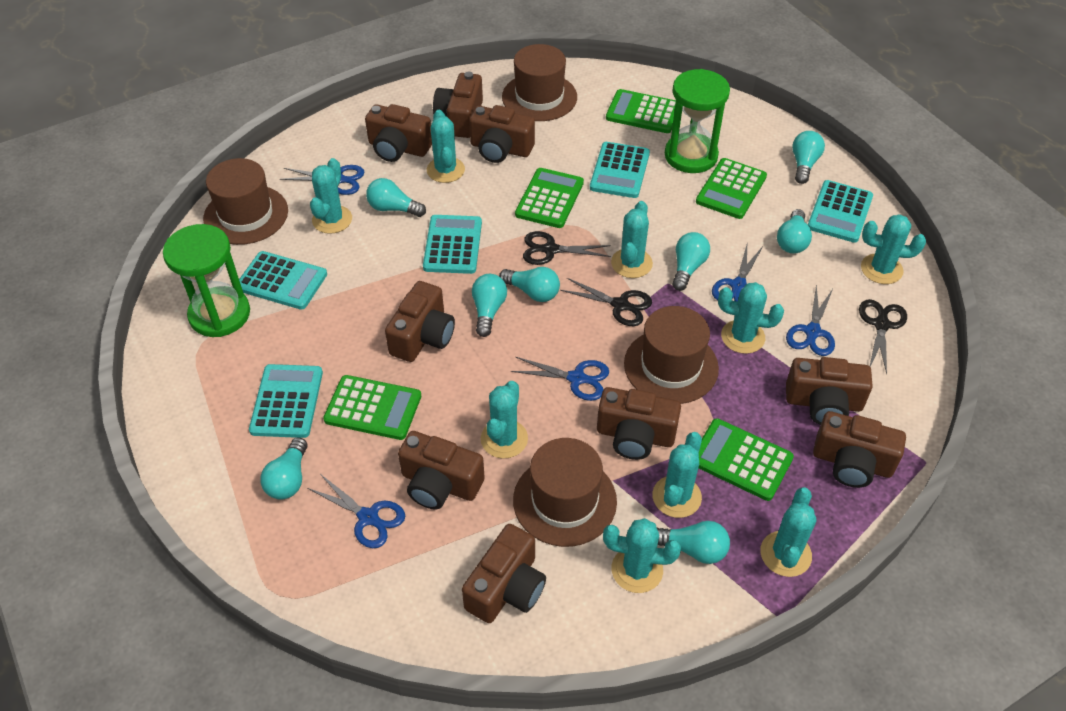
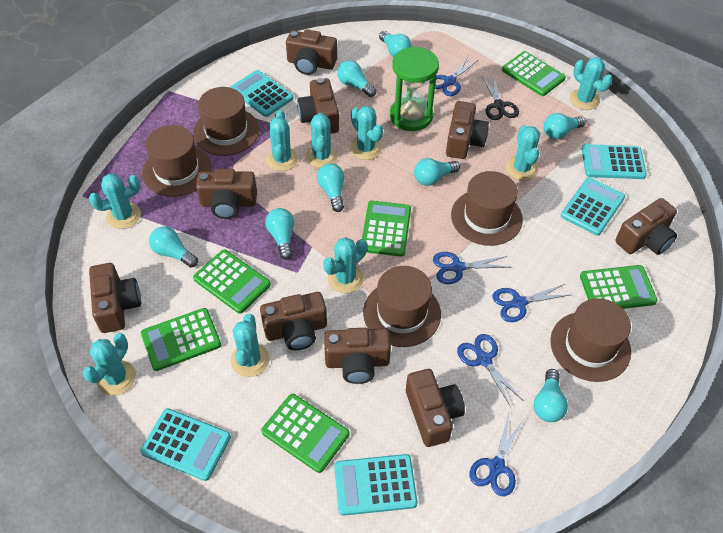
black scissors: [523,231,611,265] [560,278,652,326] [859,299,907,374] = 3 -> [482,74,519,120] = 1
brown hat: [203,158,288,245] [502,44,577,121] [513,438,617,547] [624,306,719,404] = 4 -> [142,125,212,197] [193,87,260,156] [363,266,441,347] [451,171,523,246] [550,298,631,382] = 5
green calculator: [323,375,421,440] [515,168,584,228] [606,89,676,133] [696,158,767,219] [699,418,794,501] = 5 -> [141,308,221,371] [193,250,271,314] [261,394,349,473] [362,201,411,257] [502,51,566,96] [580,265,658,309] = 6
green hourglass: [163,224,250,337] [665,69,730,173] = 2 -> [390,47,439,131] = 1

